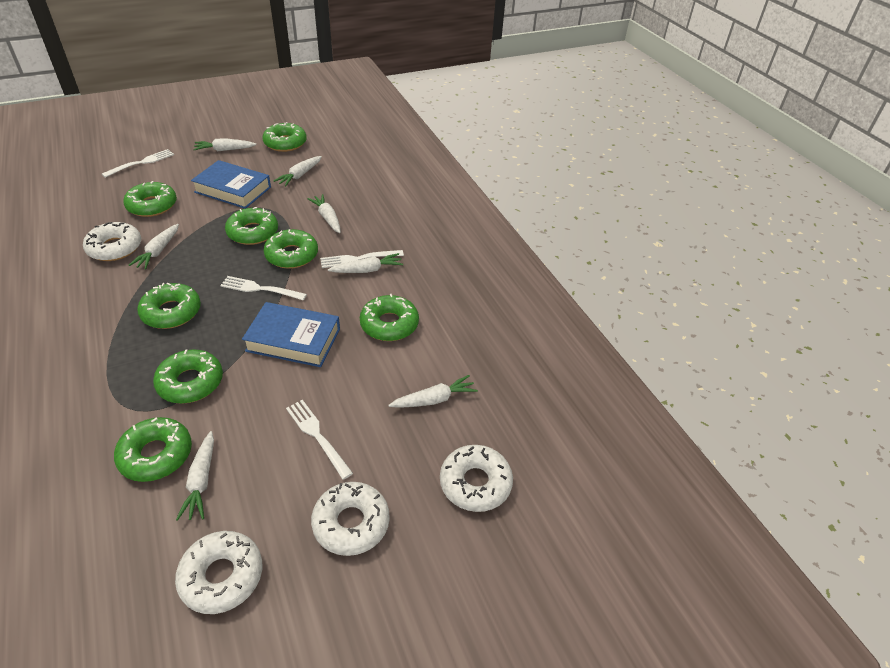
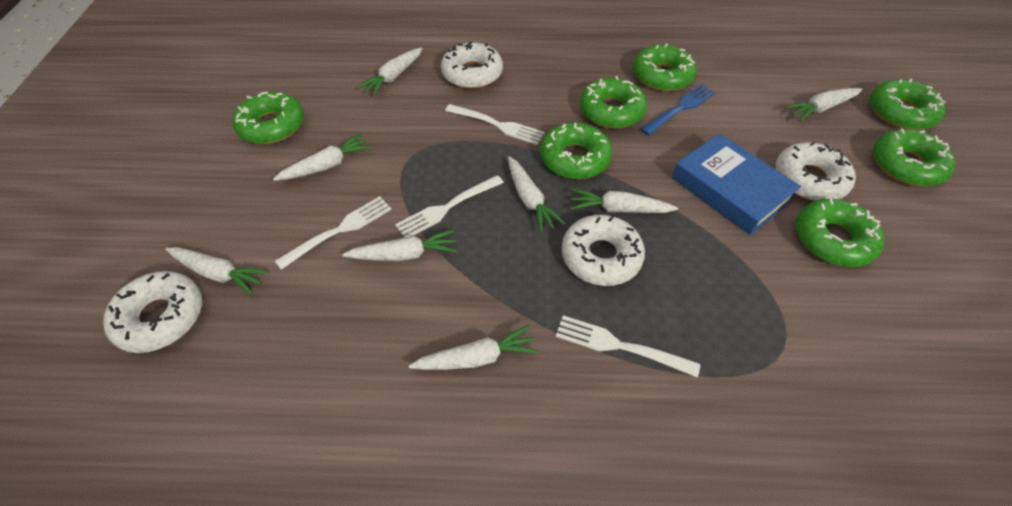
blue book: [191,160,271,209] [242,302,340,367] = 2 -> [672,133,801,235] = 1
blue fork: none = 0 -> [641,84,716,136] = 1
green donut: [114,417,192,482] [123,181,177,217] [137,283,201,329] [153,350,223,404] [225,207,278,245] [262,122,307,152] [263,229,318,269] [360,294,419,341] = 8 -> [232,92,304,144] [540,123,612,179] [580,76,647,128] [633,43,697,91] [796,199,884,267] [870,78,946,130] [873,129,955,186] = 7
white carrot: [129,224,179,269] [176,431,214,521] [193,138,257,151] [273,156,322,187] [307,194,341,233] [328,253,403,273] [388,375,478,408] = 7 -> [165,247,269,295] [273,133,372,181] [342,229,457,261] [357,47,422,96] [409,325,539,370] [508,157,566,233] [571,189,678,213] [785,88,862,121] = 8

